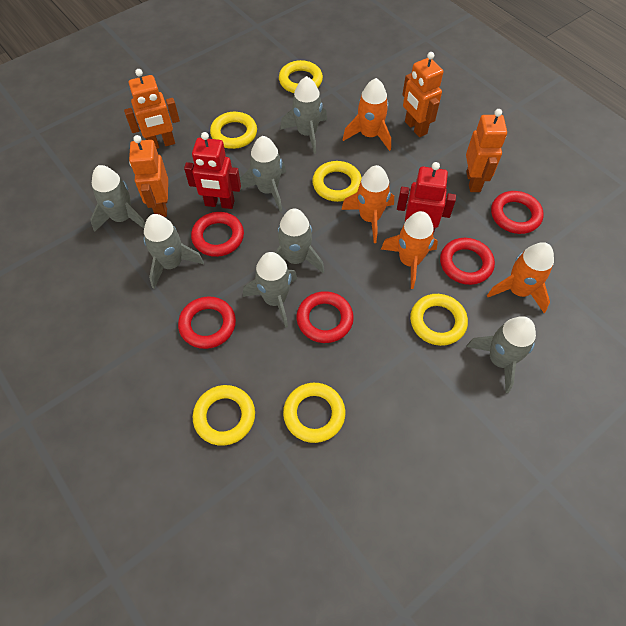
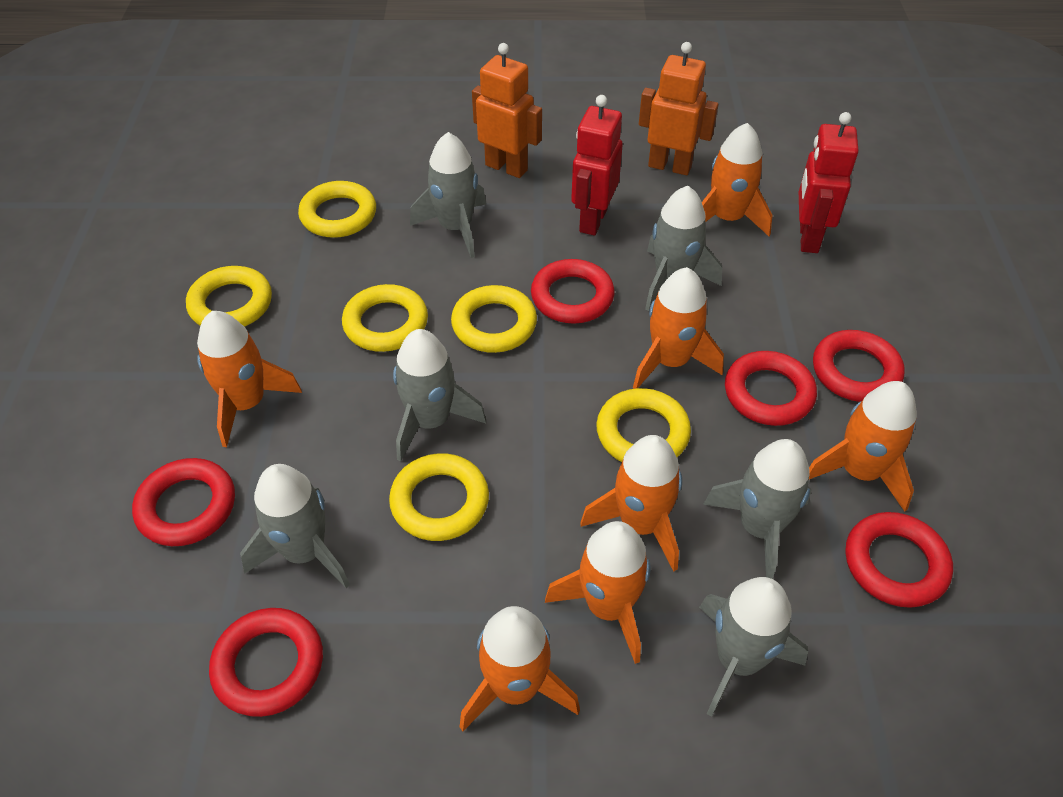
grey rocket: [90,165,145,232] [144,214,204,289] [240,136,286,212] [243,252,297,328] [275,208,325,273] [280,76,327,154] [466,316,536,393] = 7 -> [240,464,350,588] [393,329,486,462] [410,132,486,258] [645,186,722,311] [699,577,808,717] [703,439,811,579] = 6
orange robot: [124,69,180,149] [129,135,168,217] [402,52,443,137] [466,109,507,192] = 4 -> [472,43,542,178] [639,42,719,175] = 2
orange rocket: [341,165,394,243] [343,78,391,151] [381,211,438,289] [487,242,554,313] = 4 -> [197,311,302,447] [460,606,580,731] [545,521,650,664] [581,435,682,572] [633,267,724,389] [702,123,772,236] [809,381,917,512] = 7
red ring: [178,296,236,349] [191,212,244,257] [297,291,354,343] [440,238,495,285] [491,191,544,234] = 5 -> [132,458,235,546] [209,608,323,717] [531,259,615,324] [725,351,817,426] [813,330,905,402] [845,512,953,608] = 6

